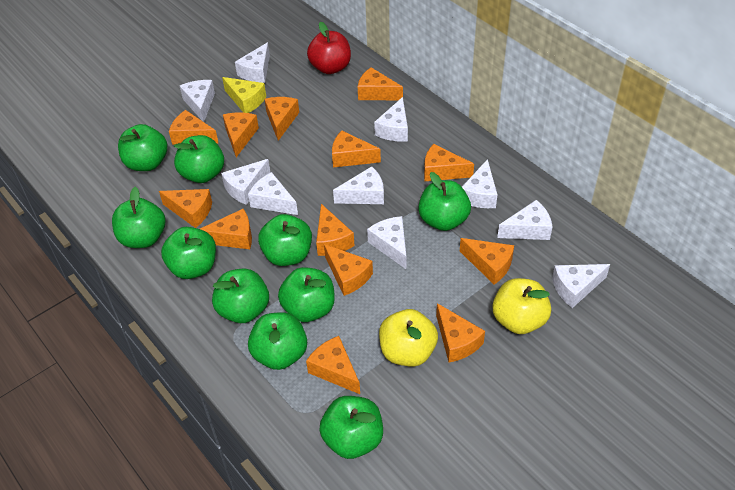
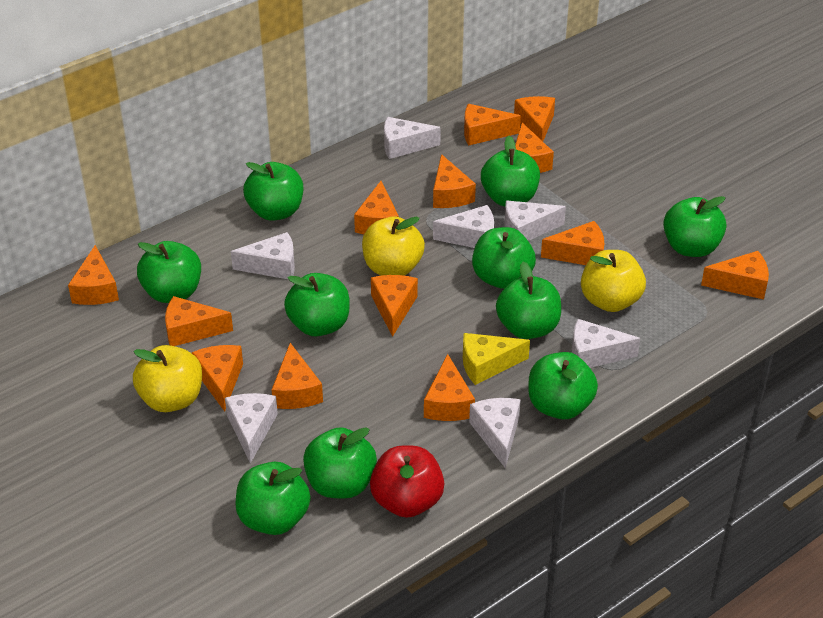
white cheese: [180,80,215,122] [221,159,270,205] [235,42,270,83] [248,172,298,215] [333,166,384,204] [367,216,406,269] [374,97,408,142] [462,159,498,208] [497,200,553,240] [552,264,610,308] = 10 -> [225,393,278,464] [231,232,295,279] [384,117,441,159] [433,205,494,248] [469,398,521,468] [505,201,566,241] [572,319,640,368] = 7
yellow apple: [379,309,438,367] [492,278,551,334] = 2 -> [133,345,202,412] [362,216,425,276] [581,250,646,312] = 3

